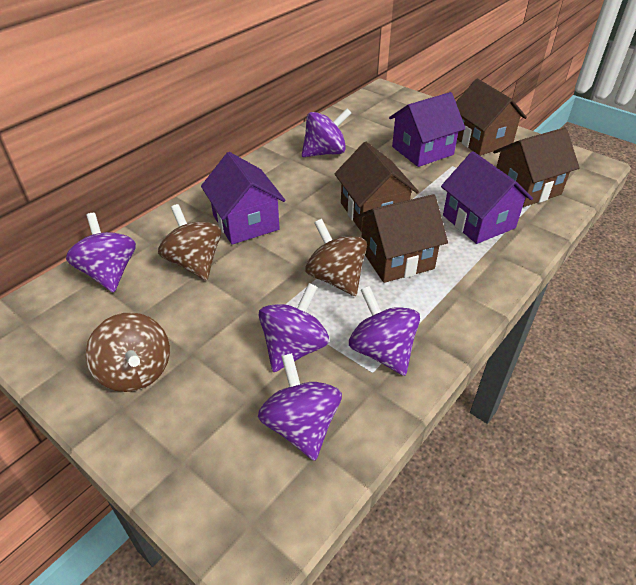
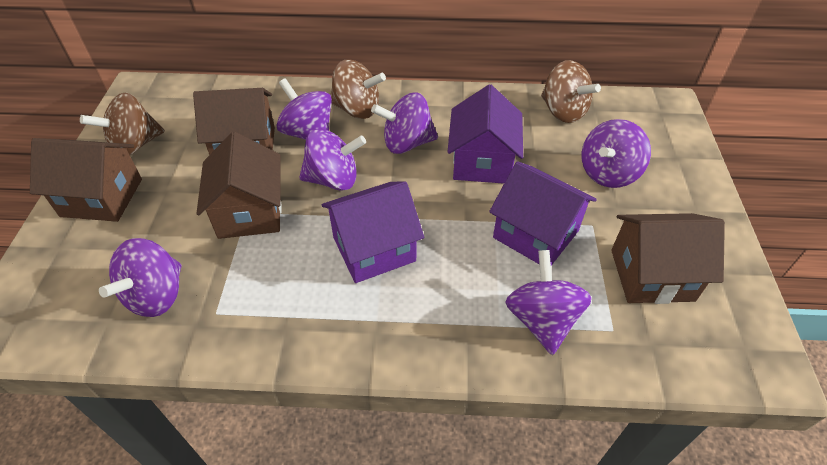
purple spinning top: [66,213,136,293] [258,353,342,461] [259,283,329,372] [302,108,351,157] [349,286,420,376] = 5 -> [99,238,182,317] [277,78,332,140] [299,128,366,191] [371,92,438,154] [505,250,592,355] [582,119,651,188] = 6

